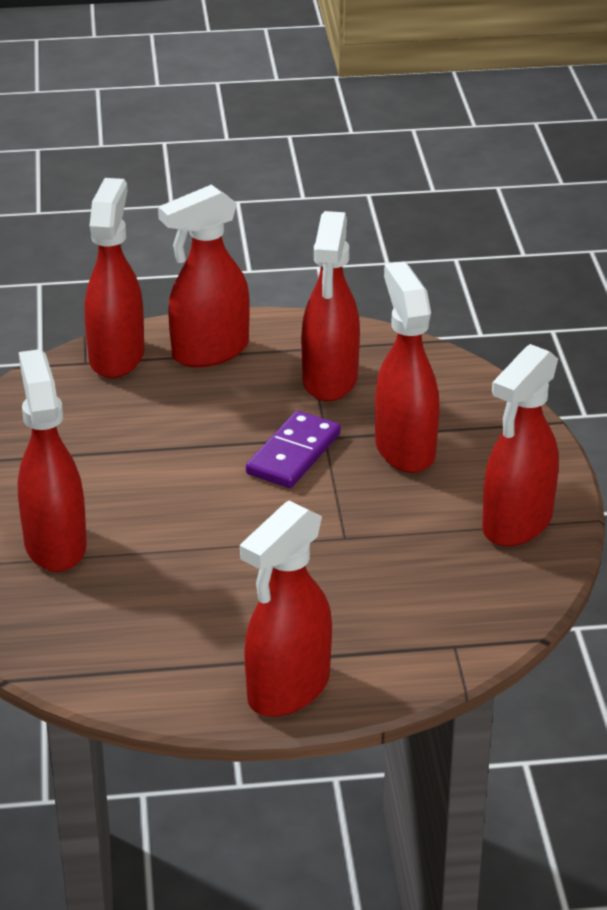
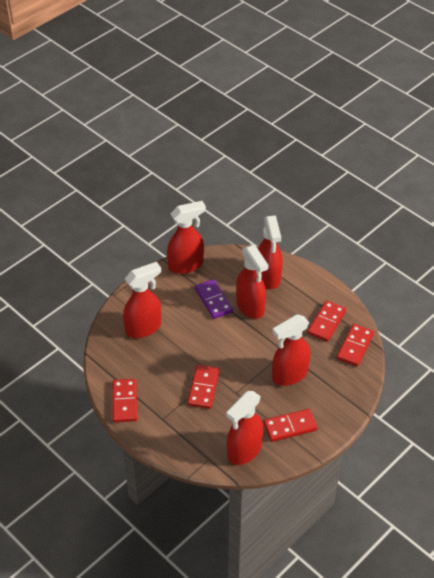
red domino: none = 0 -> [112,379,137,422] [187,365,220,409] [264,409,318,442] [307,300,346,342] [336,324,374,366] = 5
red spray bottle: [18,349,87,572] [84,178,144,378] [158,184,250,367] [240,501,332,717] [301,211,360,401] [375,262,440,473] [482,344,559,547] = 7 -> [123,262,161,338] [167,201,206,274] [226,391,264,465] [236,245,268,319] [258,215,283,289] [272,314,311,386] = 6

